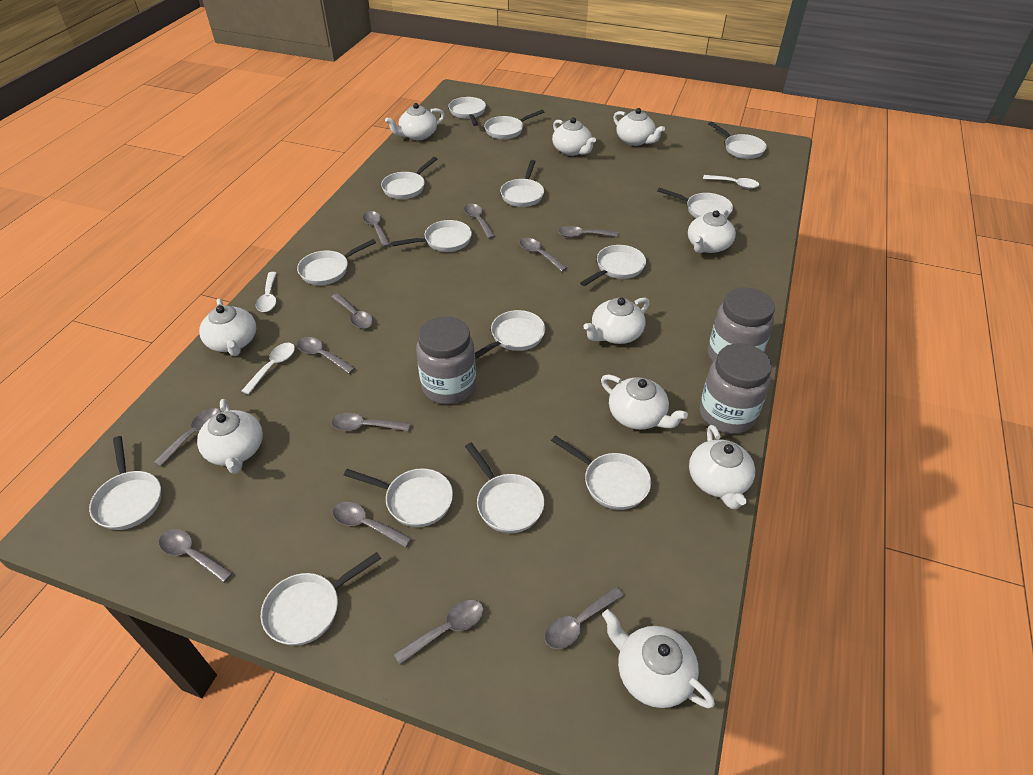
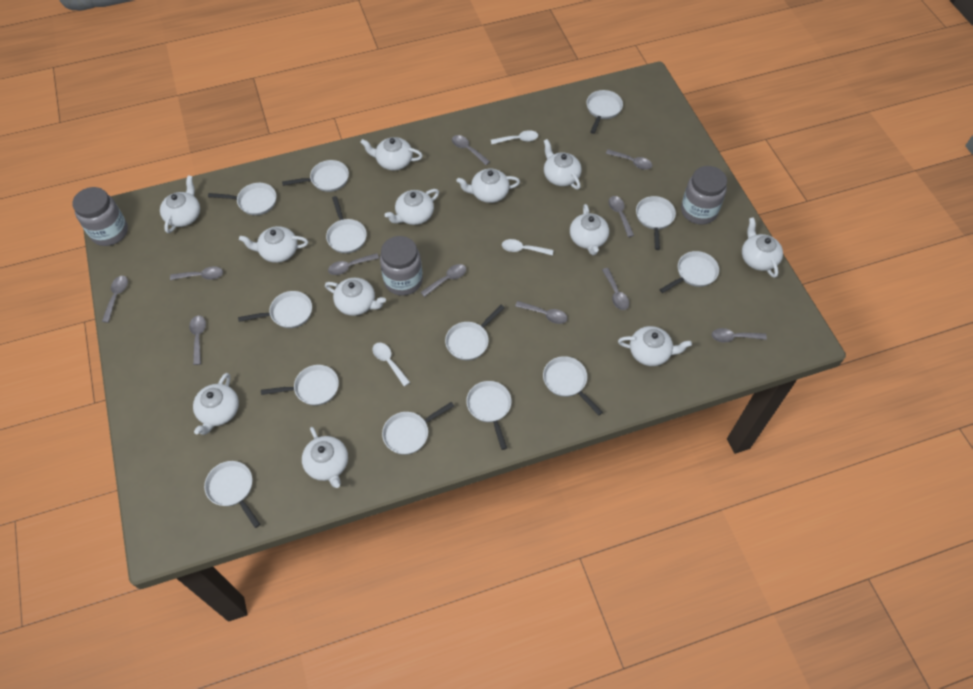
grey spoon: [154,408,221,467] [159,529,233,583] [297,337,355,374] [331,413,410,431] [332,293,373,329] [333,502,412,548] [363,211,391,247] [394,600,484,665] [464,204,495,239] [520,238,567,271] [545,586,624,649] [558,226,618,238] = 12 -> [102,276,128,323] [170,266,223,280] [189,316,206,365] [328,253,379,275] [421,264,466,297] [452,135,490,165] [515,301,568,324] [602,268,629,310] [606,149,652,170] [609,196,634,237] [712,328,767,342] = 11
white pan: [89,436,161,530] [261,552,381,646] [297,239,376,285] [344,468,453,527] [381,157,437,199] [391,220,472,252] [449,97,486,126] [465,443,544,533] [475,310,545,360] [484,110,544,139] [500,160,544,207] [551,435,651,510] [580,245,646,286] [657,188,733,218] [708,122,767,159] = 15 -> [204,461,260,528] [208,183,276,215] [238,291,312,328] [261,365,339,406] [282,160,349,192] [326,196,367,253] [382,402,454,455] [445,305,505,360] [466,381,512,450] [543,356,603,416] [586,90,623,134] [636,196,676,250] [660,251,719,293] = 13
white teapot: [197,399,263,474] [199,299,256,356] [385,103,445,140] [552,117,596,156] [583,298,650,344] [601,375,688,430] [602,609,715,708] [613,108,665,146] [688,210,736,253] [689,425,755,509] = 10 -> [160,175,200,233] [193,373,239,435] [239,226,308,263] [302,427,348,488] [325,278,386,316] [360,137,423,171] [385,189,439,225] [456,169,520,203] [544,139,581,190] [570,204,609,255] [618,326,692,366] [742,217,783,278] = 12

